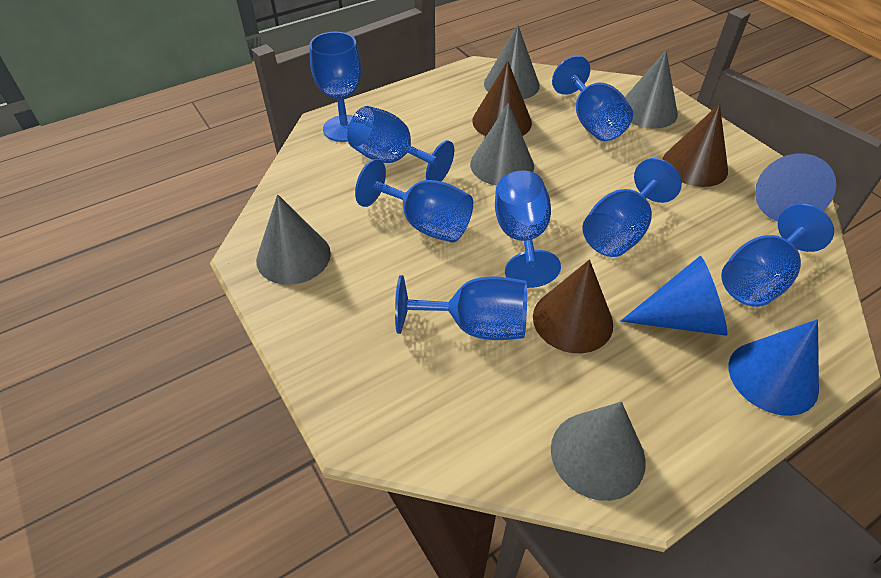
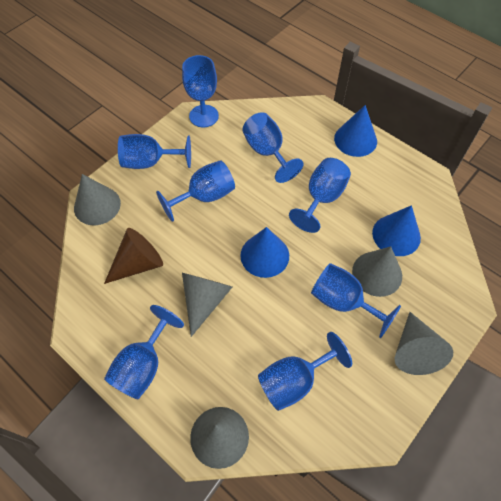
brown cone: [472,61,532,136] [533,260,613,353] [663,104,728,187] = 3 -> [104,228,163,284] = 1

